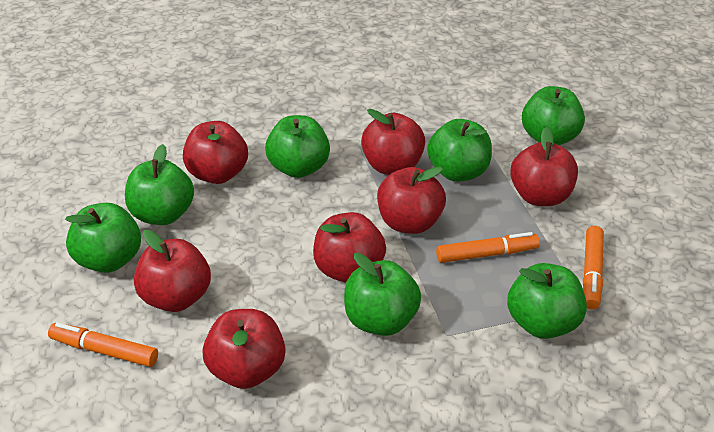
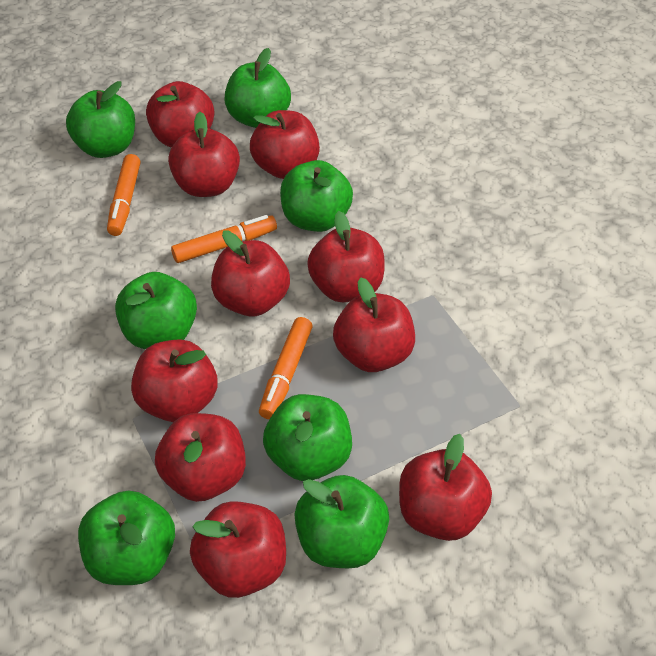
red apple: [134,230,211,312] [183,121,248,184] [203,309,286,389] [313,212,386,283] [361,109,425,175] [377,167,446,234] [510,127,578,206] = 7 -> [131,340,218,422] [146,81,214,148] [155,413,246,502] [168,112,240,197] [190,501,286,598] [211,230,290,316] [250,110,320,179] [307,211,385,302] [333,277,415,372] [399,434,492,541] = 10

